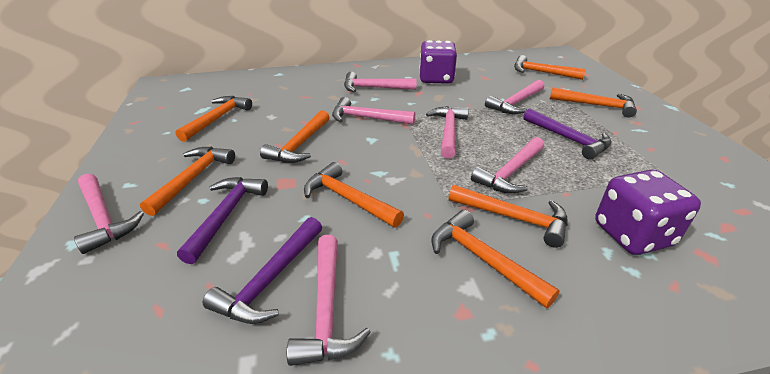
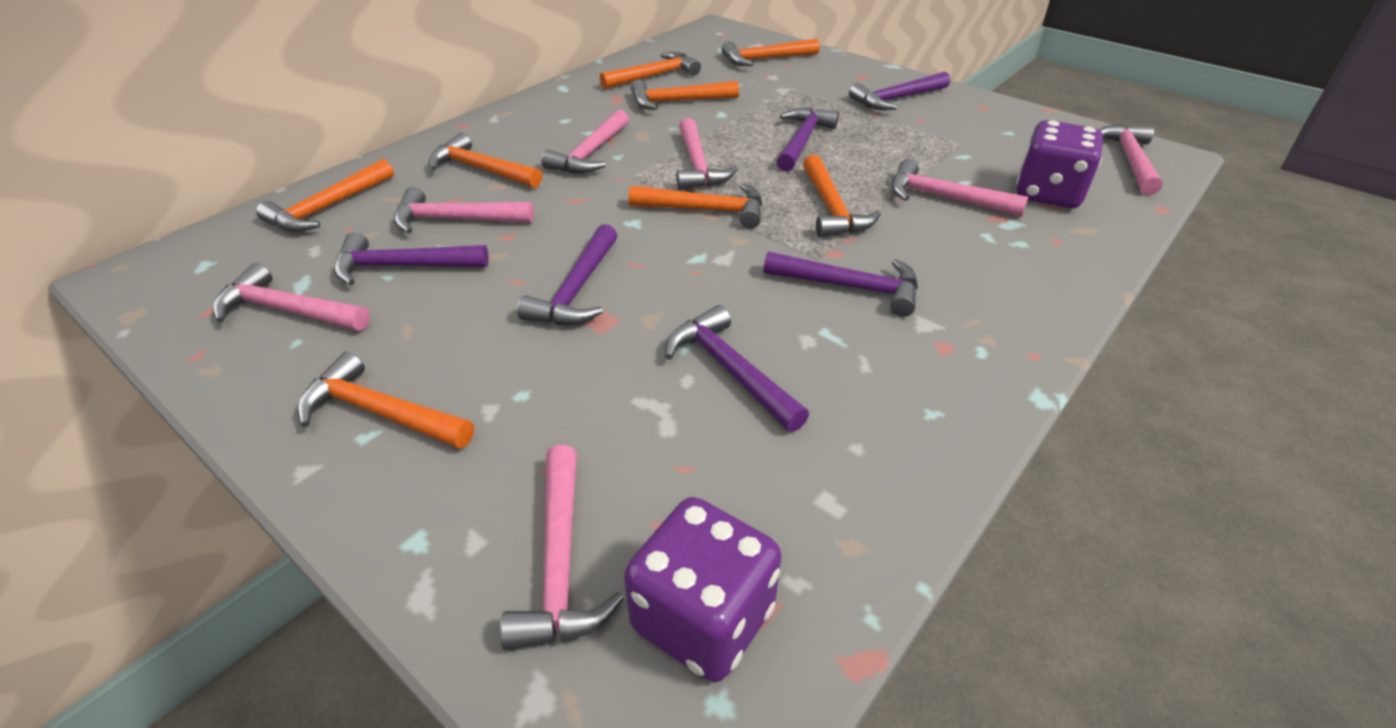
purple hammer: [177,177,268,264] [203,217,322,324] [523,108,612,160] = 3 -> [334,232,489,285] [517,224,617,325] [665,305,809,432] [763,252,918,317] [777,108,839,172] [849,72,950,110] = 6

